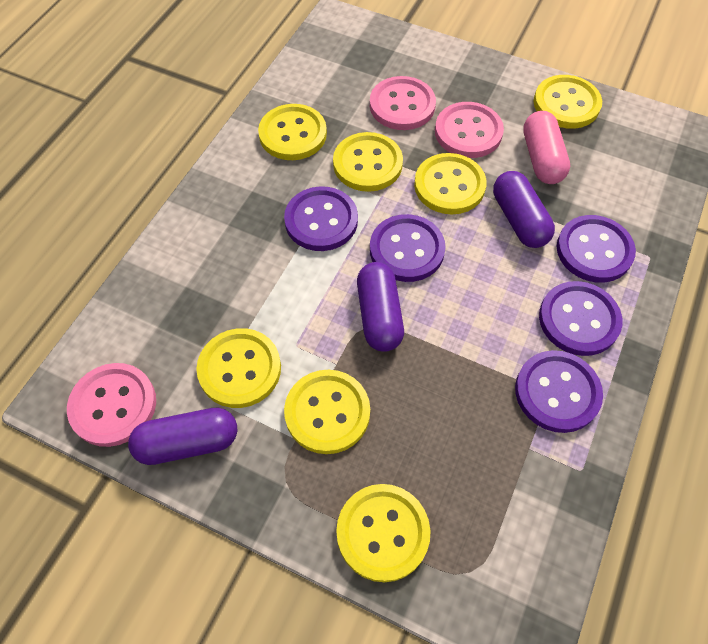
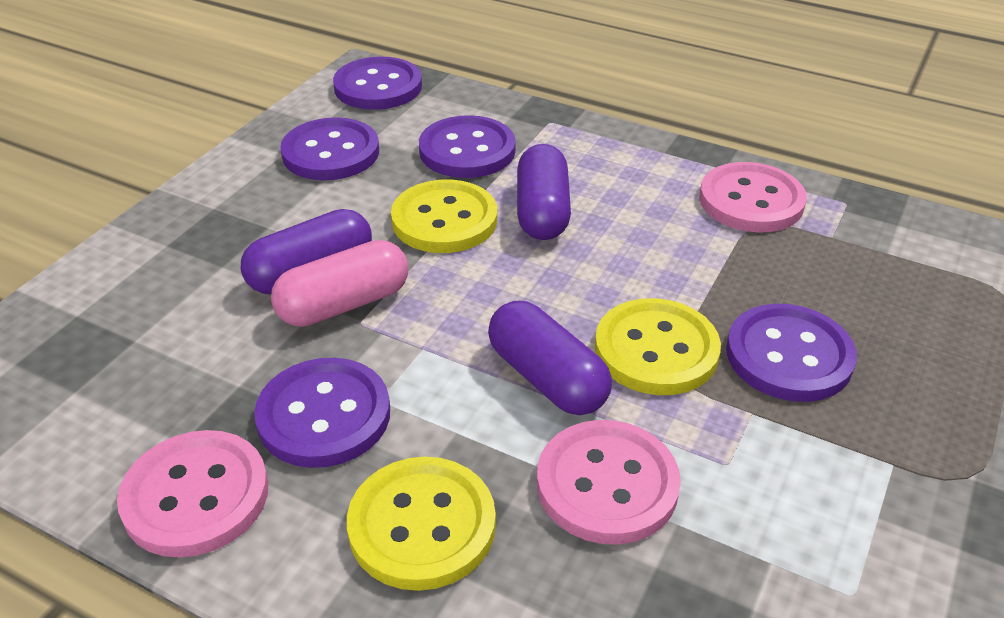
yellow button: [196,328,281,408] [258,104,327,160] [284,370,370,454] [333,132,403,192] [336,484,431,582] [414,153,487,214] [534,75,602,129] = 7 -> [347,457,496,591] [391,180,497,253] [595,298,721,395] = 3

